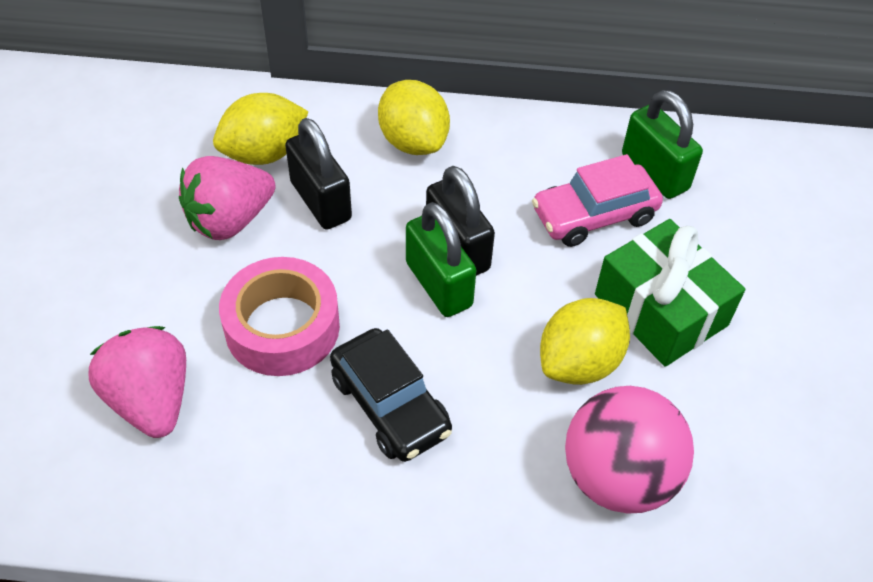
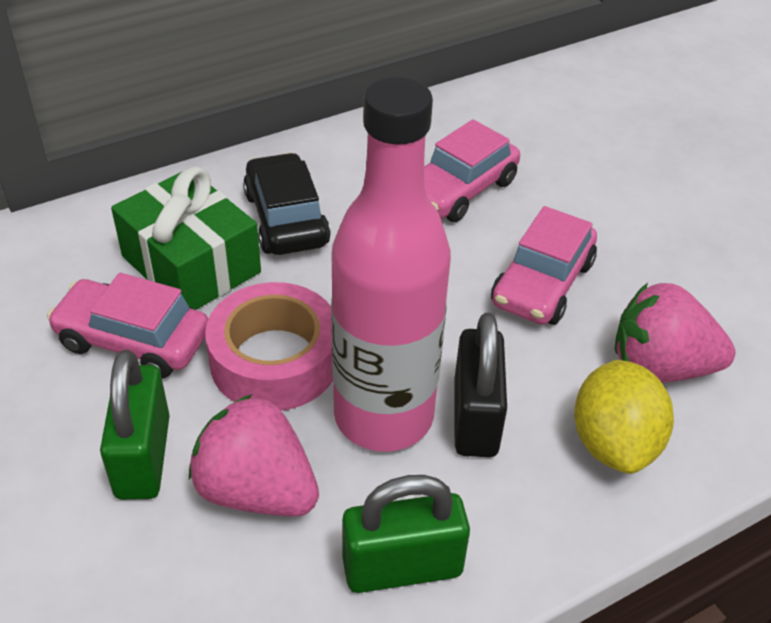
black padlock: [285,118,352,230] [426,166,495,276] = 2 -> [455,313,507,457] = 1
pink ball: [565,386,694,514] = 1 -> none = 0
pink bottle: none = 0 -> [331,77,451,452] = 1
pink car: [532,154,663,247] = 1 -> [47,273,208,378] [424,119,520,222] [491,206,597,325] = 3
yellow lemon: [213,93,309,165] [378,80,450,155] [540,298,630,385] = 3 -> [574,360,674,474] = 1

